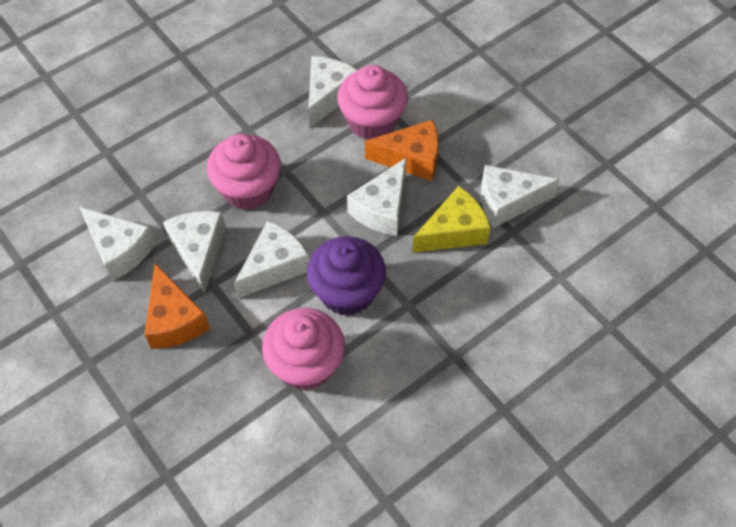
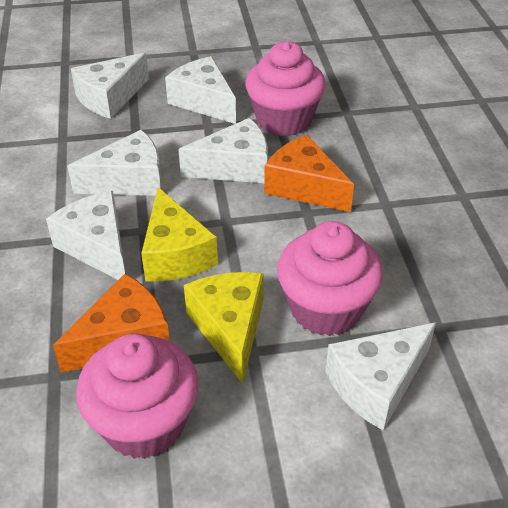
purple cupcake: [307,236,386,316] = 1 -> none = 0
yellow cheese: [412,186,491,253] = 1 -> [141,187,218,281] [184,272,263,384] = 2

